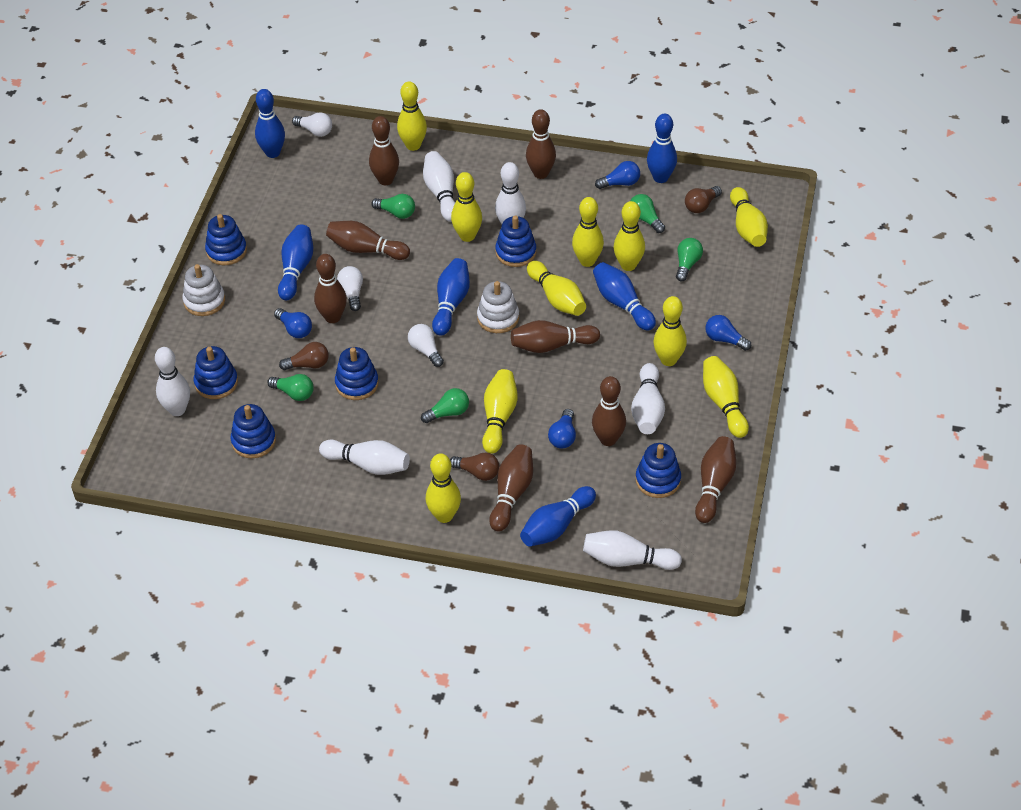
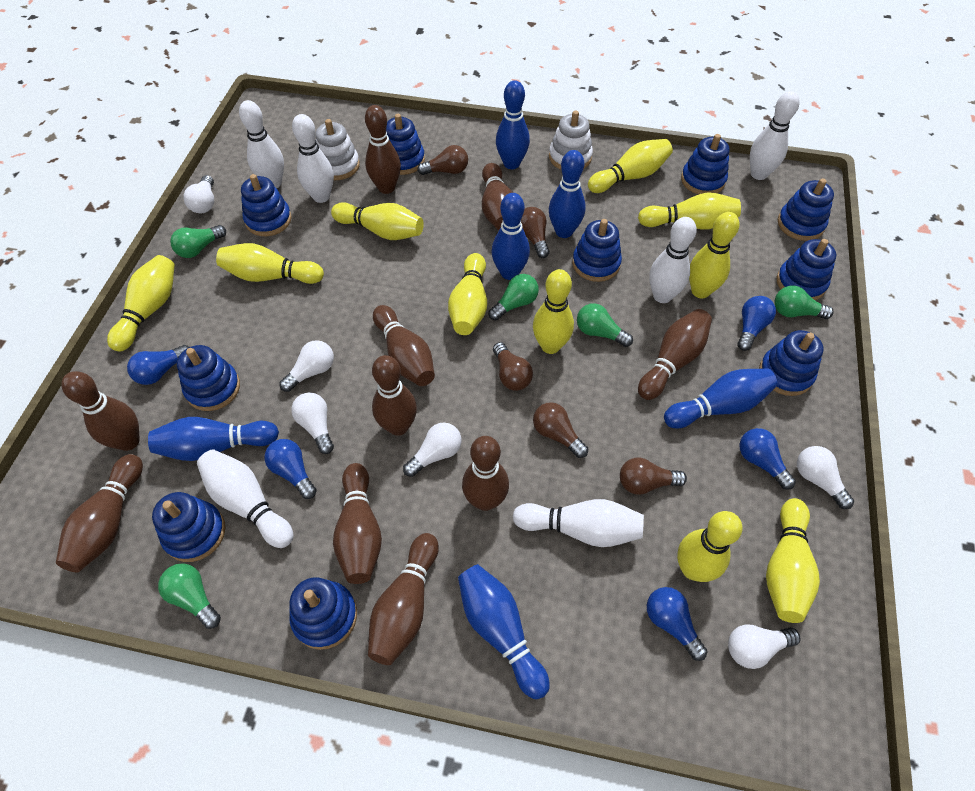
blue light bulb: [274,308,312,338] [548,409,576,449] [595,161,640,189] [705,315,751,351] = 4 -> [127,345,189,385] [264,439,317,499] [647,587,707,661] [737,296,776,351] [739,428,796,490] = 5
blue stacking toy: [194,346,238,399] [205,214,247,265] [230,404,276,458] [335,347,379,400] [495,215,536,267] [635,443,681,498] = 6 -> [152,492,225,562] [177,345,240,411] [241,174,292,236] [289,577,357,650] [386,114,425,175] [572,219,622,282] [681,134,730,195] [759,330,824,396] [777,239,836,300] [778,178,834,241] = 10
brown bowling pin: [314,254,347,323] [326,221,410,260] [369,116,399,185] [489,444,533,531] [511,320,600,353] [526,109,556,179] [592,376,626,446] [695,436,736,523] = 8 -> [56,454,143,573] [61,371,140,451] [333,463,382,584] [365,105,401,194] [368,533,439,665] [372,355,417,436] [373,305,435,386] [462,436,509,511] [482,163,513,230] [638,309,712,400] = 10
brown light bulb: [279,342,329,370] [450,453,499,481] [685,186,722,213] = 3 -> [417,145,468,175] [493,342,533,391] [521,207,549,258] [533,402,588,458] [620,458,687,495] = 5
white light bulb: [292,112,332,137] [337,266,363,311] [408,324,444,367] = 3 -> [183,175,214,213] [279,340,334,392] [291,392,334,454] [403,423,461,477] [728,624,801,669] [797,446,854,509] = 6

